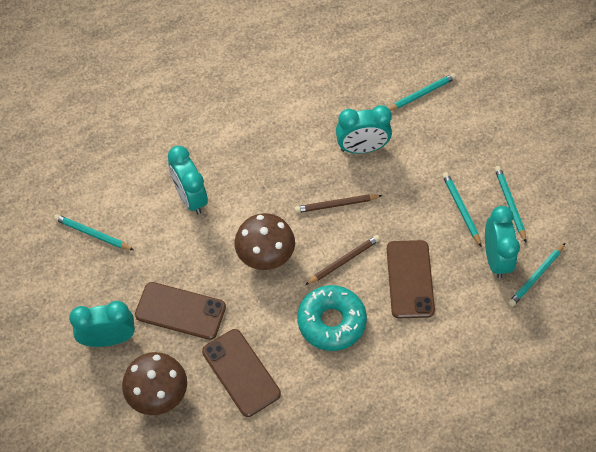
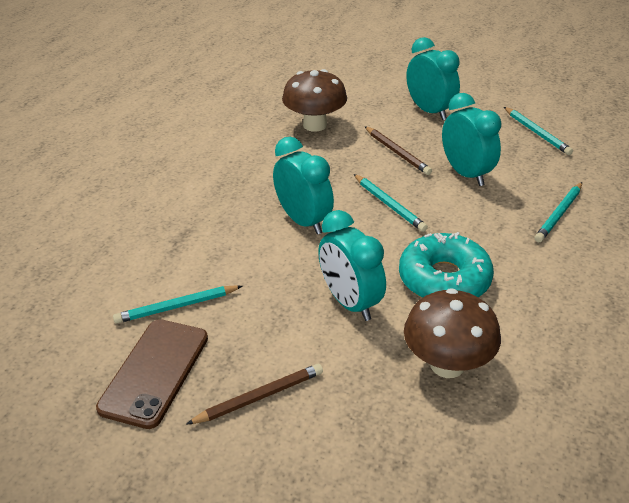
brown phone: [135,282,226,340] [202,329,281,417] [387,240,435,318] = 3 -> [96,319,208,429] = 1
turquoise pencil: [54,214,134,250] [389,73,456,111] [442,172,482,247] [495,166,526,242] [508,243,565,307] = 5 -> [113,286,242,324] [354,174,428,232] [504,107,573,155] [534,182,582,243] = 4

